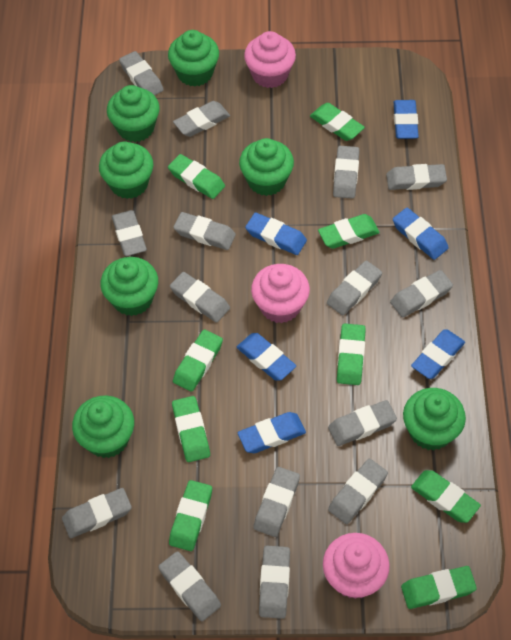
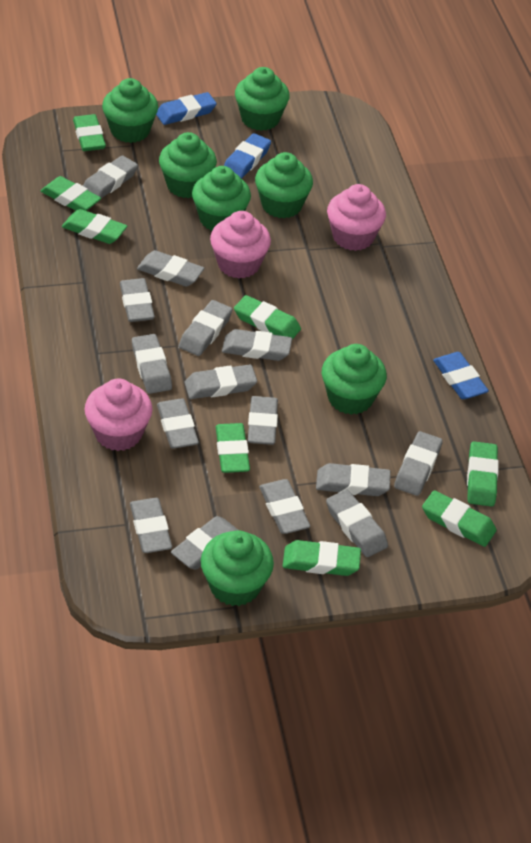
blue eraser: [237,333,296,381] [238,412,306,453] [245,213,307,255] [393,208,449,260] [394,100,419,139] [411,329,465,379] = 6 -> [156,92,217,125] [224,133,271,179] [433,352,489,399] = 3
green eraser: [168,154,225,199] [169,480,212,551] [172,396,210,462] [173,330,223,392] [310,103,365,141] [318,214,380,249] [337,323,366,385] [401,566,477,609] [411,470,481,523] = 9 -> [41,176,101,211] [62,209,127,244] [73,114,106,151] [216,423,250,473] [234,295,301,340] [283,540,361,576] [422,490,497,547] [467,441,499,506] = 8

